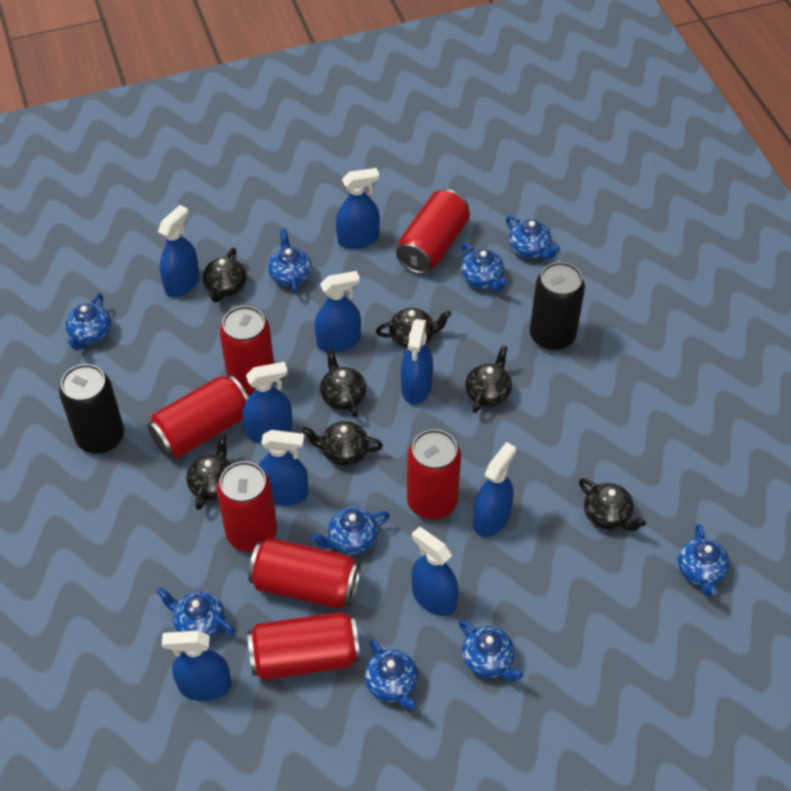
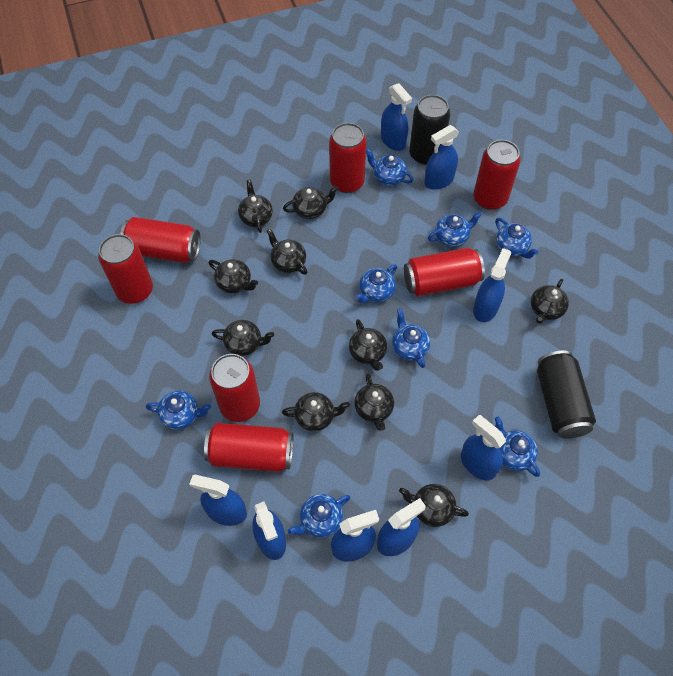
black teapot: [186,433,232,510] [203,248,247,303] [302,421,383,466] [320,348,367,417] [376,308,452,349] [465,345,512,413] [579,478,646,531] = 7 -> [208,259,258,293] [212,320,274,356] [238,180,273,233] [267,229,307,275] [282,392,350,431] [283,186,338,219] [349,319,387,371] [354,373,394,431] [399,484,469,527] [531,279,569,324] = 10
blue spray bottle: [158,205,200,297] [162,631,231,701] [242,362,292,443] [258,430,308,506] [314,271,361,353] [336,168,380,249] [401,319,433,404] [412,527,458,616] [473,442,516,537] = 9 -> [189,475,247,526] [252,501,286,560] [331,510,379,562] [377,498,426,556] [381,83,412,151] [424,125,459,190] [461,415,506,480] [473,248,511,322] = 8
blue teapot: [65,293,111,350] [157,588,235,639] [268,228,312,294] [311,507,390,555] [364,638,418,710] [459,620,523,681] [461,243,508,291] [506,216,560,259] [678,524,730,596] = 9 -> [146,391,211,430] [288,494,350,537] [355,264,397,303] [366,148,414,186] [392,308,430,368] [428,211,482,247] [495,218,538,259] [495,416,540,477] = 8

